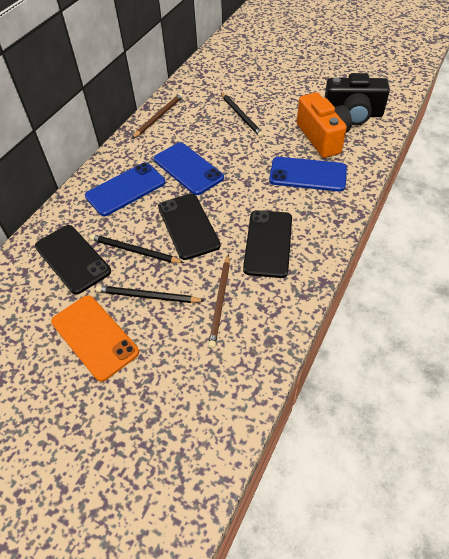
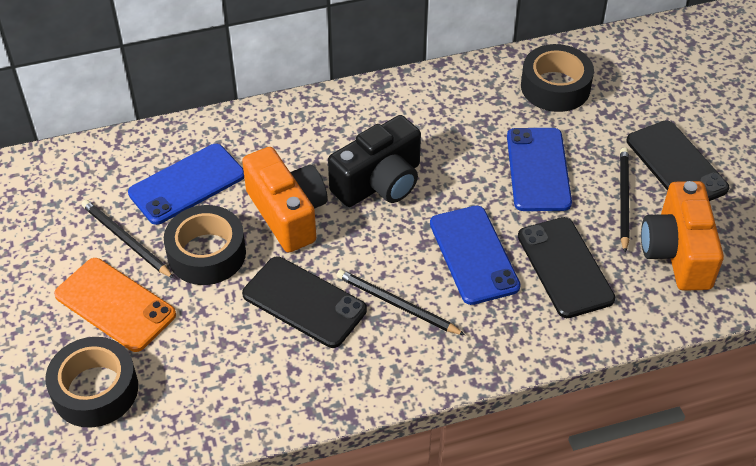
black tape: none = 0 -> [45,337,138,428] [164,205,246,285] [521,44,594,112] = 3
brown pencil: [132,93,183,139] [208,254,230,348] = 2 -> none = 0
orange camera: [297,92,352,158] = 1 -> [242,147,328,253] [641,181,724,291] = 2

